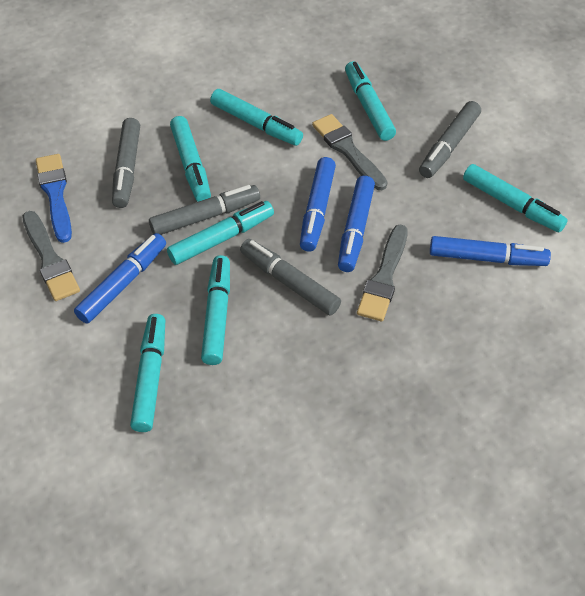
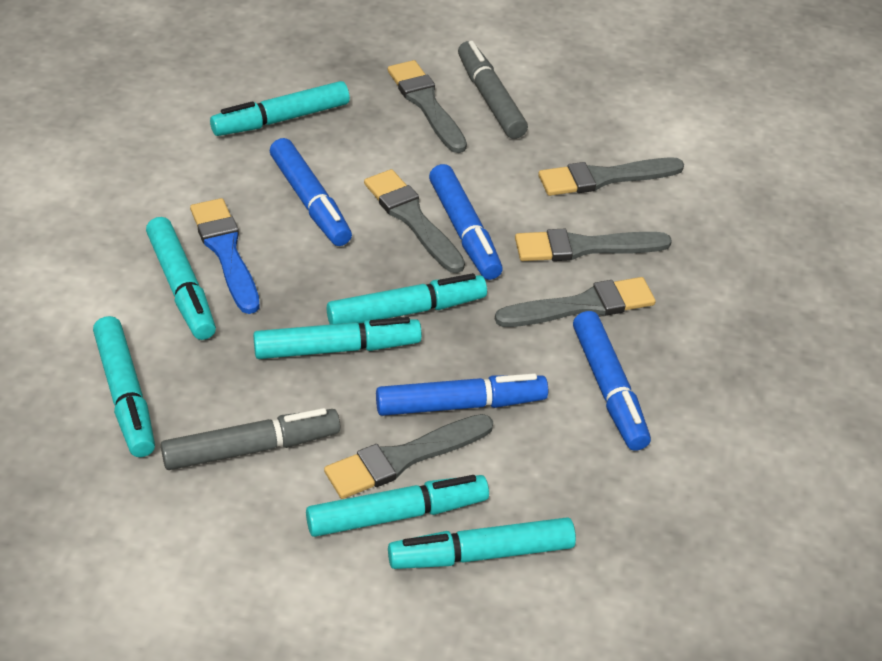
grey brush: [22,211,80,301] [312,114,387,190] [357,225,408,321] = 3 -> [324,414,493,499] [364,169,465,273] [388,60,467,153] [495,277,656,327] [515,229,672,261] [538,157,684,196] = 6
grey marker: [112,118,140,208] [149,185,260,235] [240,239,341,316] [419,101,481,178] = 4 -> [161,408,341,470] [458,41,528,139] = 2

